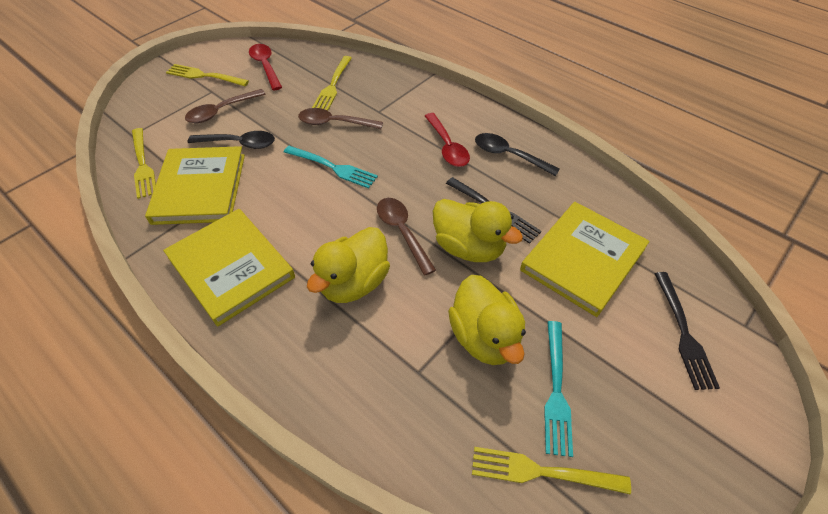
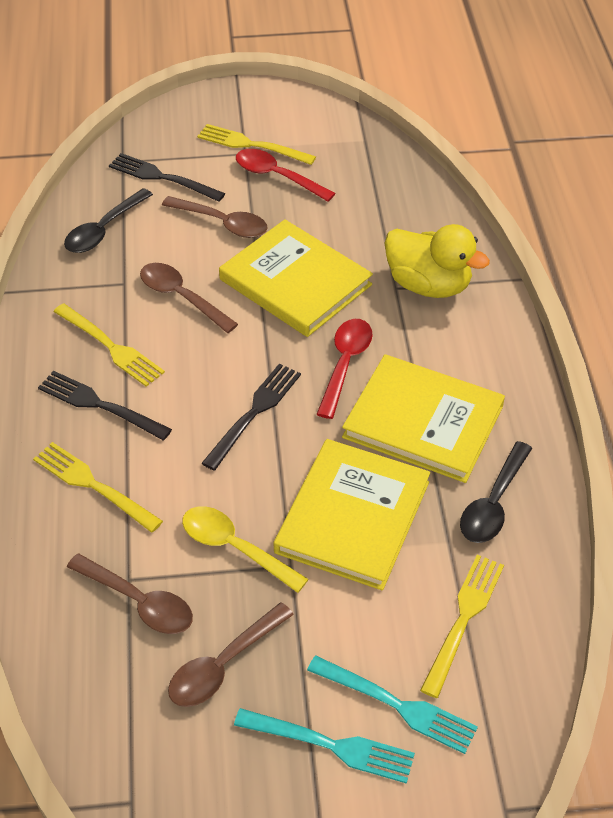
black fork: [446,177,542,244] [655,272,720,390] = 2 -> [38,371,172,440] [109,153,225,202] [202,364,301,470] = 3
brown spoon: [185,89,266,123] [298,108,383,129] [377,198,436,276] = 3 -> [67,554,193,634] [140,263,238,333] [162,196,268,238] [168,602,294,707] = 4
yellow duck: [307,227,390,303] [433,199,523,262] [448,275,526,365] = 3 -> [385,224,490,298] = 1
yellow spoon: none = 0 -> [182,506,309,593] = 1

